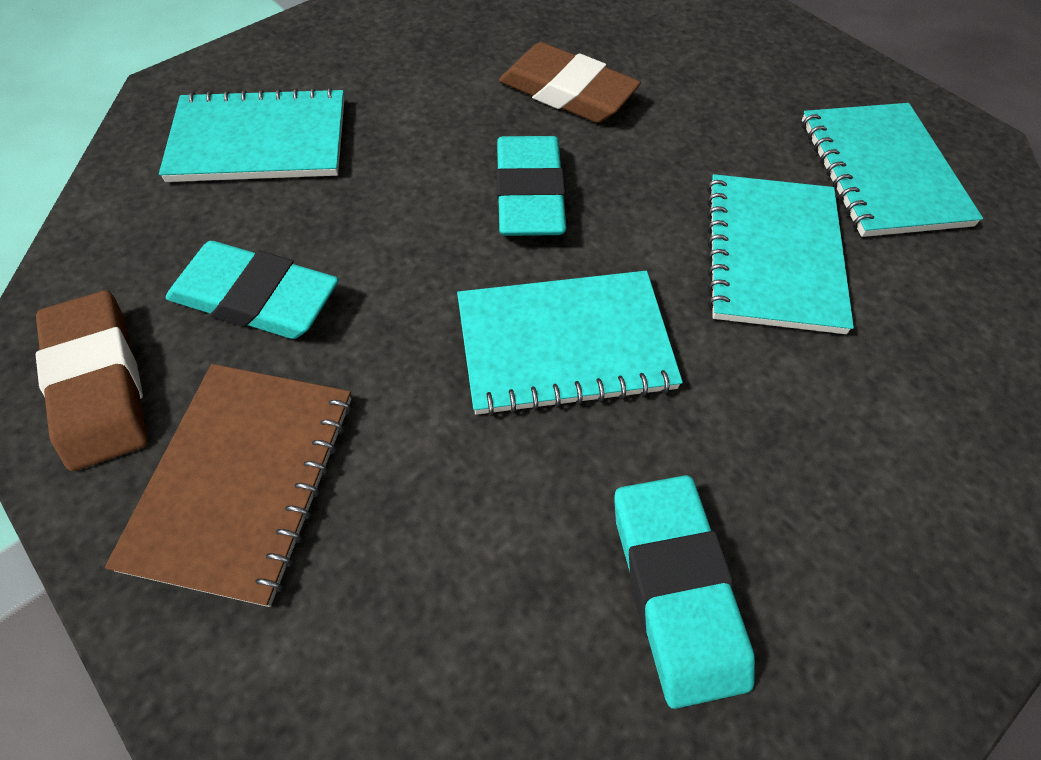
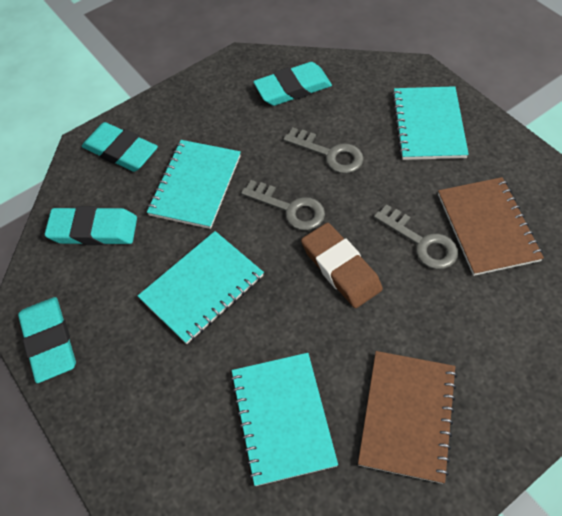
brown eraser: [36,290,148,471] [499,42,641,123] = 2 -> [301,223,383,308] = 1
brown notebook: [105,364,352,607] = 1 -> [358,351,457,484] [438,177,544,276] = 2
grey key: none = 0 -> [241,180,325,230] [283,128,364,174] [374,204,458,269] = 3
turquoise eraser: [166,241,339,339] [496,136,567,236] [614,475,755,709] = 3 -> [18,297,76,383] [45,206,137,245] [82,122,158,172] [253,62,332,106] = 4

